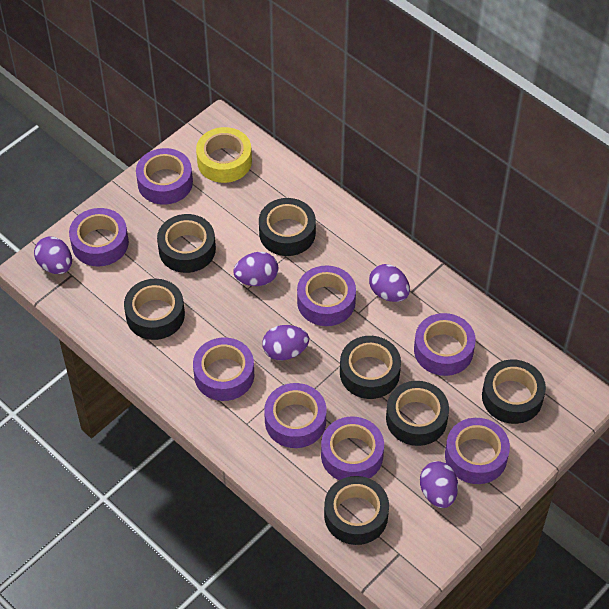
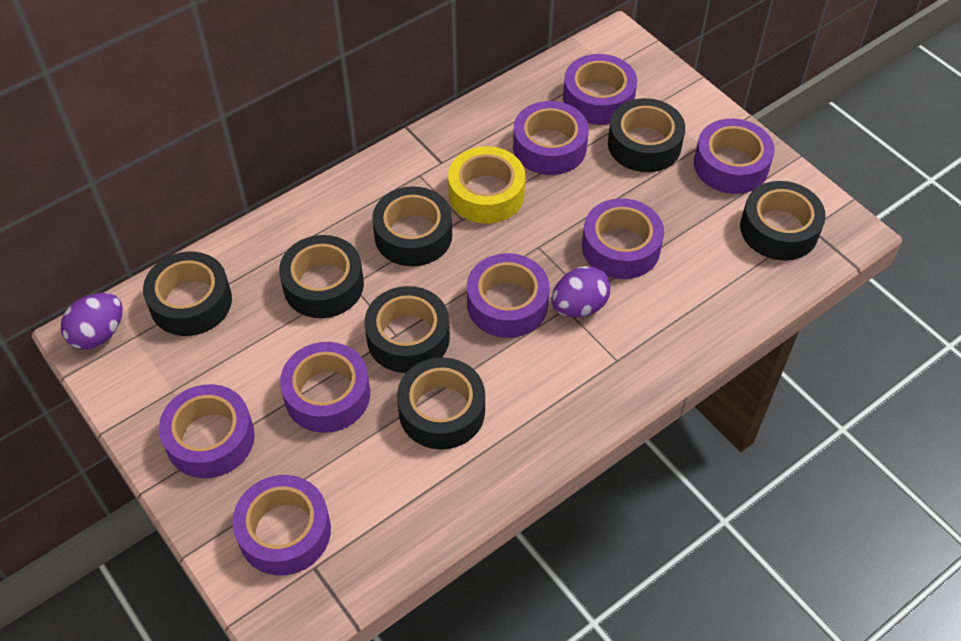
purple egg: [34,236,72,274] [233,252,278,286] [262,325,309,360] [369,264,410,302] [420,461,458,508] = 5 -> [61,293,123,350] [551,266,611,318] = 2

